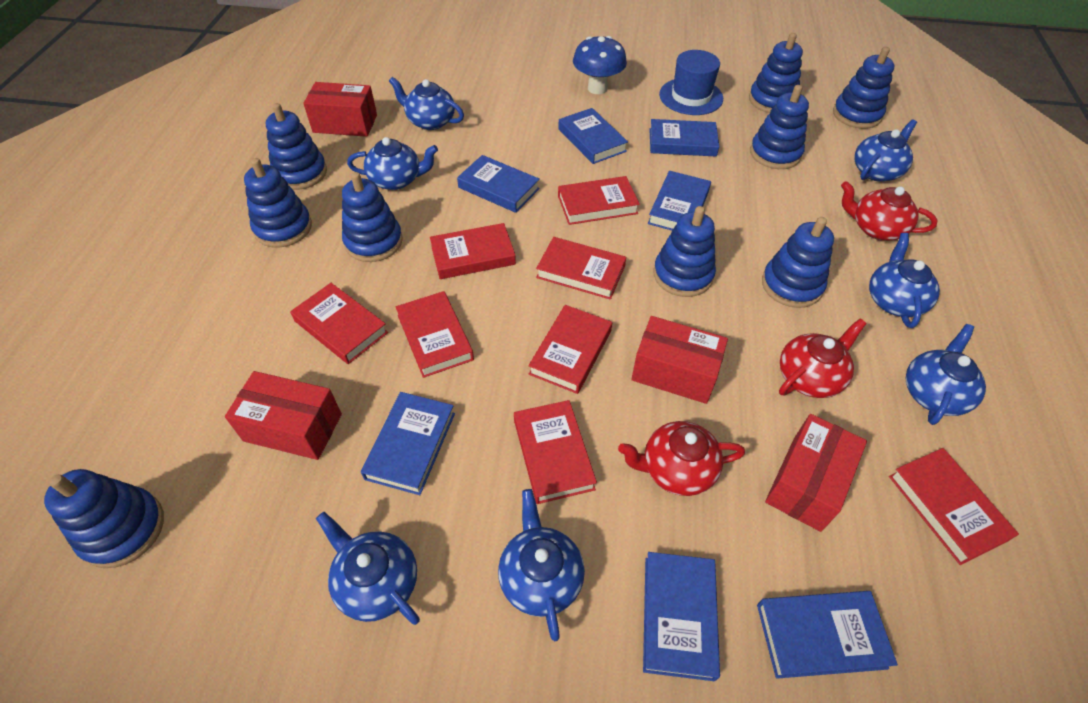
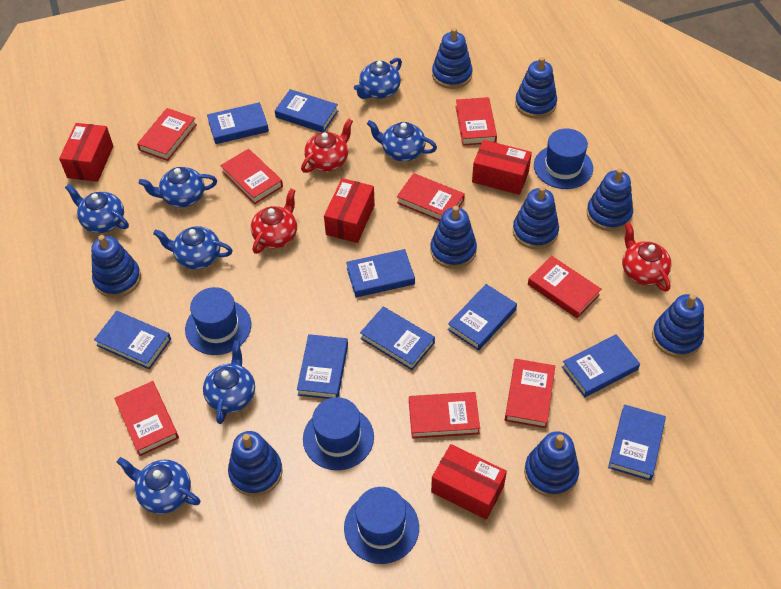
blue book: [361,392,455,495] [457,155,540,213] [558,108,628,164] [643,552,720,681] [648,171,711,230] [649,119,720,157] [757,591,898,679] = 7 -> [94,311,171,369] [207,102,269,144] [275,89,338,132] [297,334,348,399] [346,249,415,298] [360,306,435,370] [448,284,517,351] [562,334,640,397] [608,404,666,481] = 9
blue hat: [659,50,723,115] = 1 -> [185,287,251,355] [303,397,374,470] [344,487,419,564] [534,128,593,189] = 4
blue mushroom: [573,36,627,94] = 1 -> none = 0

